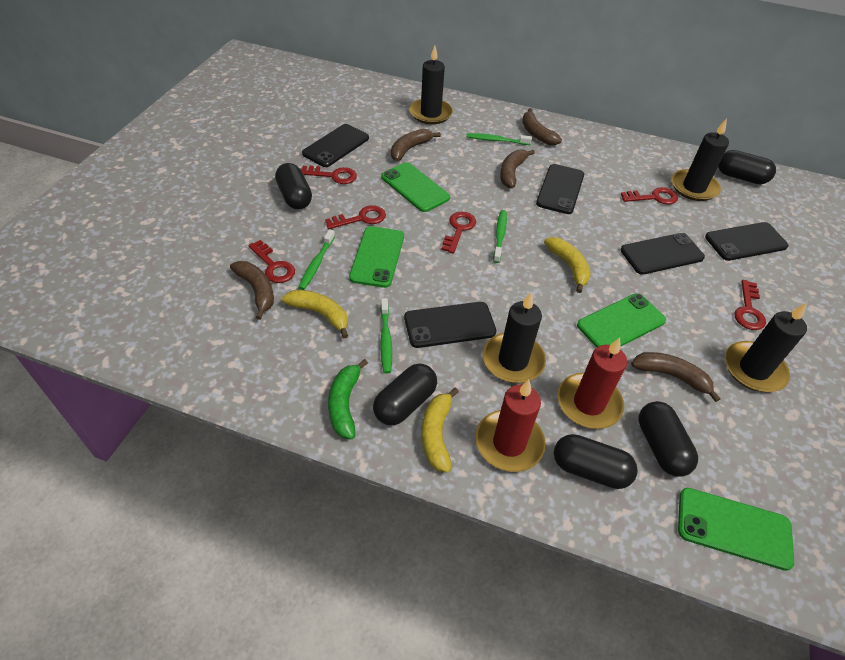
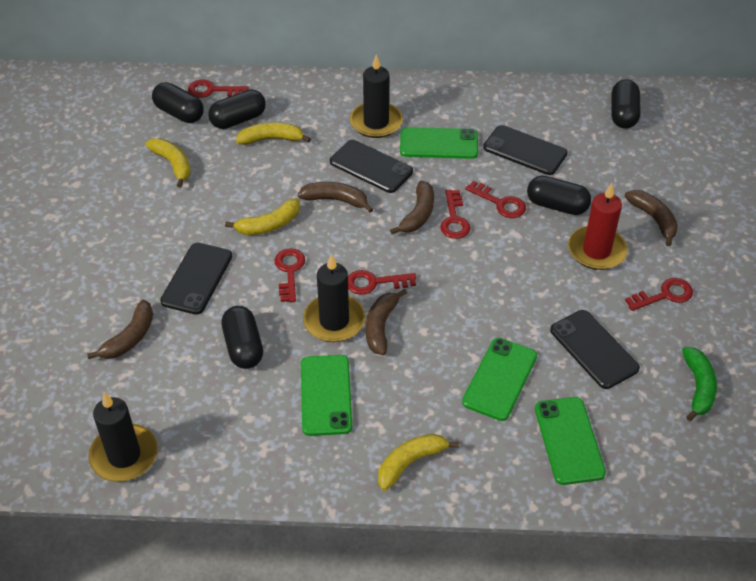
black candle: [409,46,453,124] [483,292,546,383] [671,119,729,201] [725,303,807,392] = 4 -> [88,392,158,482] [303,254,365,342] [350,54,403,138] = 3
black phone: [302,124,369,167] [404,302,496,348] [536,164,584,214] [621,233,705,275] [705,222,788,261] = 5 -> [160,243,232,315] [330,140,413,193] [483,125,568,175] [550,310,640,389] = 4
green toothbrush: [298,229,335,290] [380,298,392,374] [466,133,532,145] [493,210,507,263] = 4 -> none = 0
red candle: [475,380,546,472] [557,338,627,429] = 2 -> [568,183,628,270] = 1
yellow banana: [282,290,348,338] [421,387,459,473] [544,237,591,293] = 3 -> [145,138,191,188] [225,198,300,235] [236,122,311,145] [378,434,459,491] = 4

